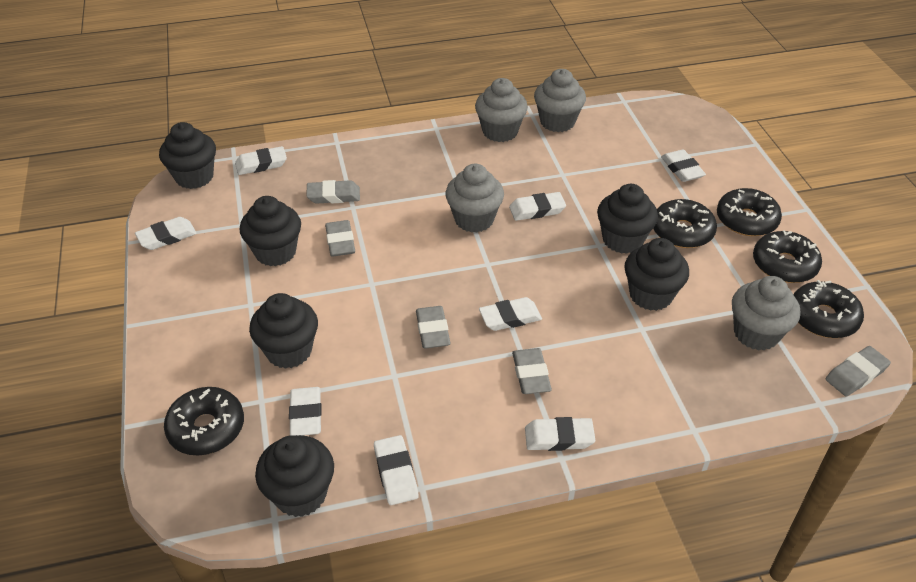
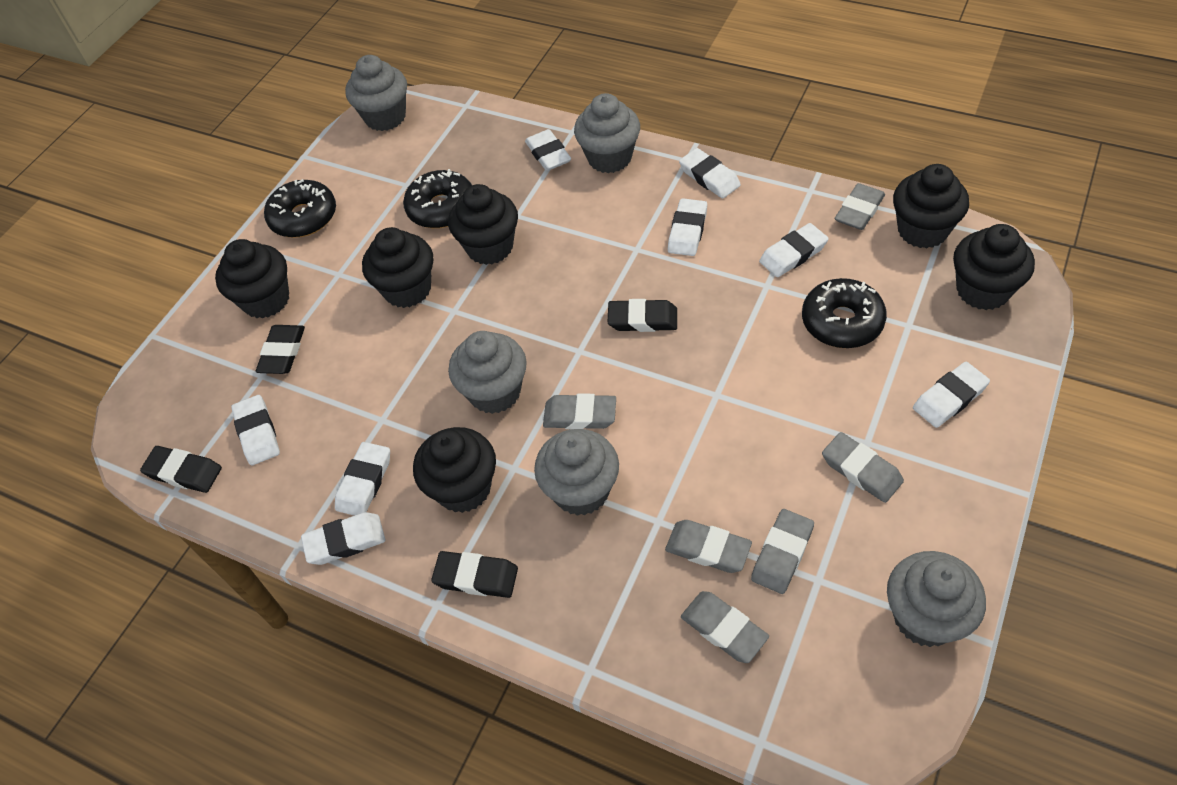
black donut: [164,387,244,455] [653,199,717,248] [717,188,782,236] [753,231,822,283] [793,280,864,338] = 5 -> [264,179,336,238] [403,169,472,228] [802,278,887,348] = 3
black eraser: none = 0 -> [140,446,222,493] [256,325,305,374] [431,551,518,598] [608,299,677,332] = 4
grey cupcake: [445,164,504,233] [475,78,528,142] [534,69,586,132] [732,276,800,350] = 4 -> [345,55,407,131] [448,331,527,414] [534,429,619,516] [574,93,640,173] [887,551,986,647] = 5
grey eraser: [306,180,360,204] [325,220,355,257] [416,306,450,349] [512,348,552,394] [825,346,891,397] = 5 -> [543,394,616,429] [665,520,752,573] [681,591,769,663] [751,509,814,594] [822,432,904,503] [835,183,885,230] = 6

